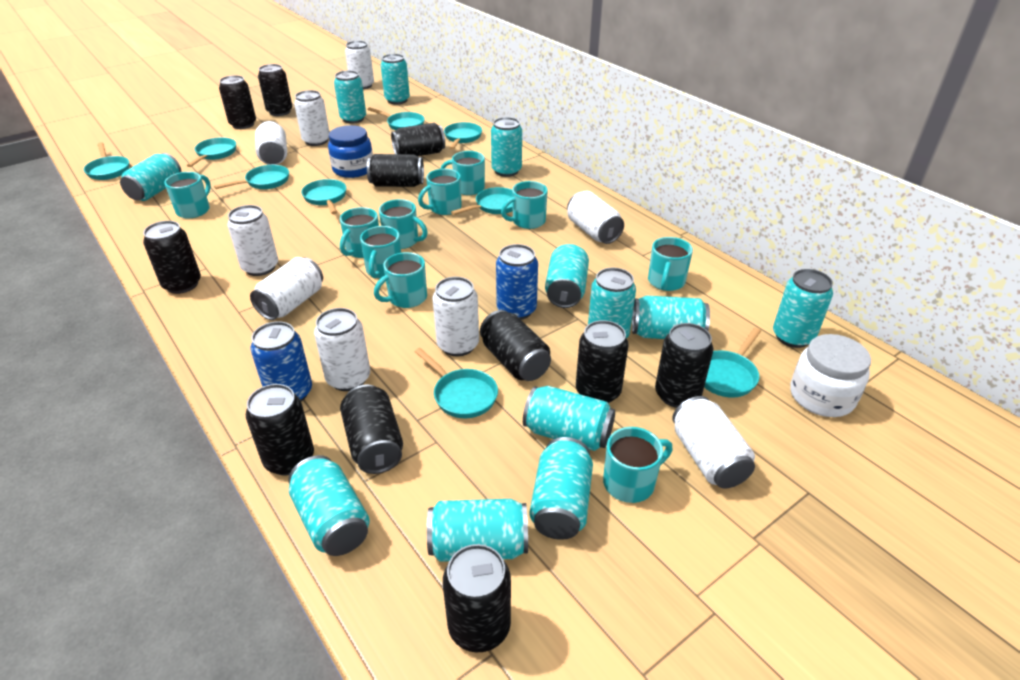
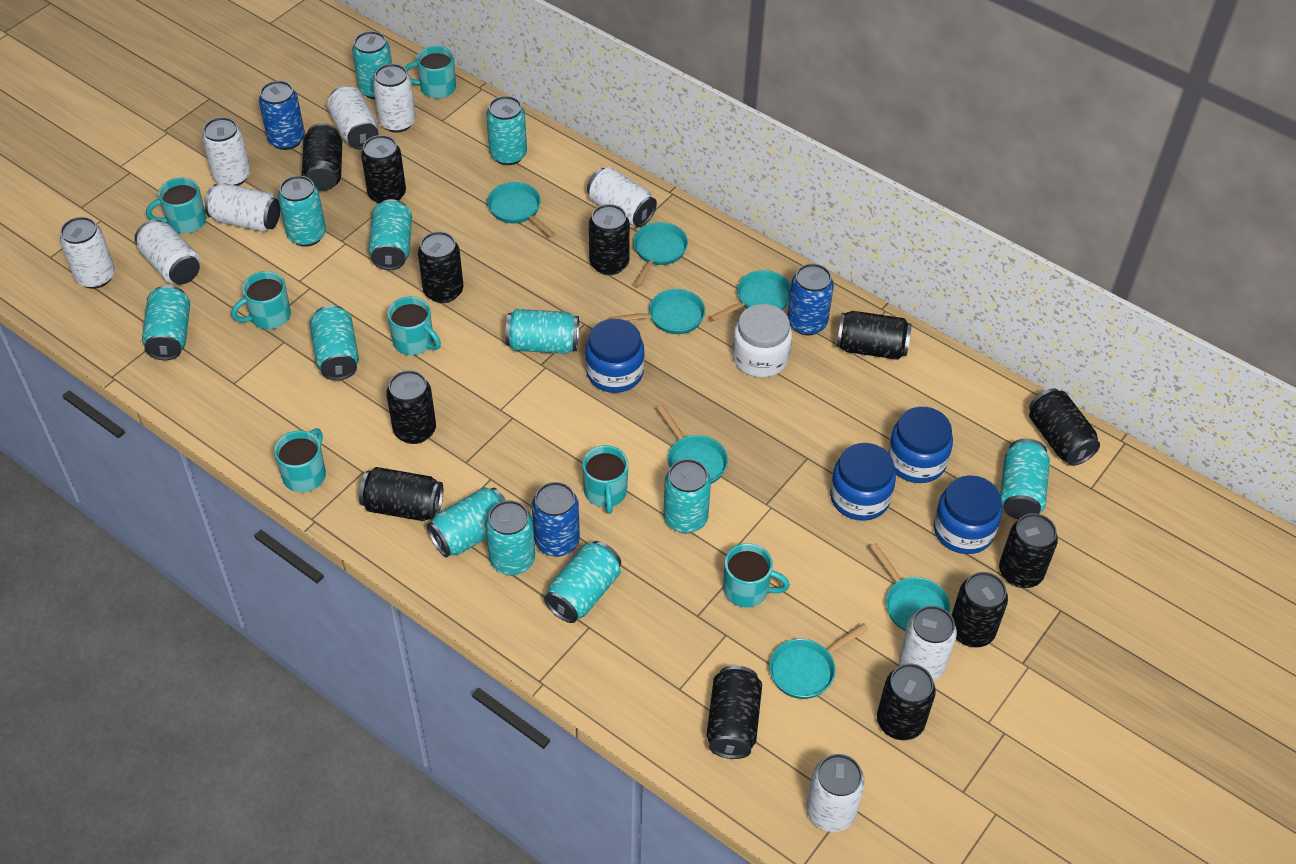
black can: [143,221,201,294] [219,75,256,129] [245,384,314,476] [258,64,292,116] [340,384,403,474] [367,154,424,187] [391,123,445,156] [443,544,511,653] [480,310,551,381] [576,320,629,403] [655,323,713,408] = 11 -> [302,123,342,191] [359,467,443,521] [361,135,406,204] [386,370,436,444] [418,232,463,303] [589,204,630,275] [706,665,762,759] [836,311,912,360] [877,664,936,740] [951,572,1008,647] [999,513,1058,588] [1029,388,1100,466] = 12
blue can: [250,321,312,402] [496,244,538,320] = 2 -> [259,81,305,150] [532,482,580,557] [787,264,834,335] = 3
blue jar: [328,125,373,178] = 1 -> [585,319,645,393] [830,443,896,521] [888,407,953,483] [934,475,1002,554] = 4
turquoise mug: [164,172,211,218] [340,207,379,258] [360,226,401,279] [374,252,427,308] [379,199,428,249] [418,169,462,215] [441,151,485,195] [501,181,548,229] [603,427,673,503] [648,237,693,291] = 10 -> [146,178,206,233] [231,271,291,329] [274,429,326,493] [387,297,441,355] [404,46,456,98] [582,445,628,514] [723,543,790,608] = 7
turquoise pan: [84,142,129,180] [187,137,236,167] [214,165,289,189] [301,179,346,214] [367,107,425,130] [415,348,498,418] [444,122,482,150] [451,187,513,215] [704,327,761,398] = 9 -> [487,182,556,237] [610,289,705,334] [634,222,688,287] [657,405,728,484] [710,270,791,322] [769,623,869,699] [870,543,951,631] = 7

